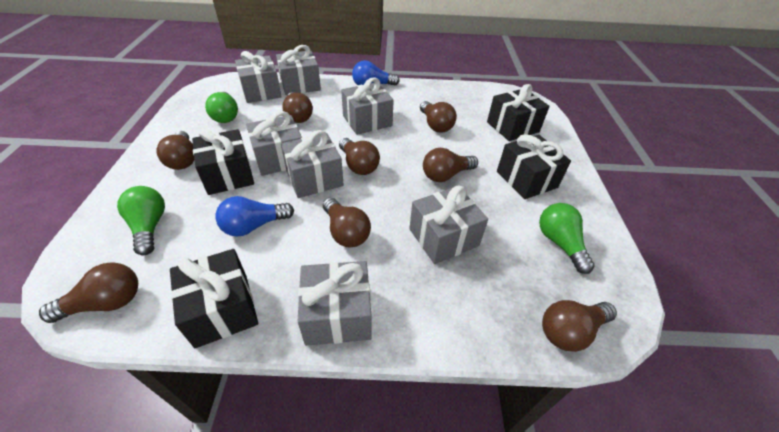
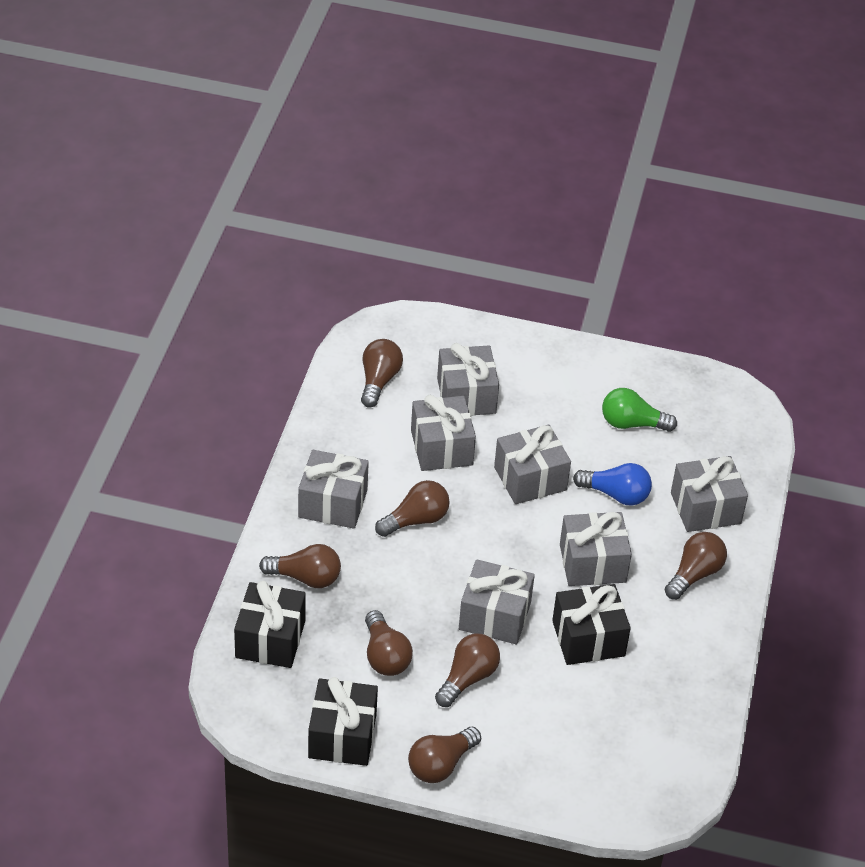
black gift: [170,249,258,348] [192,128,254,195] [487,84,550,141] [497,134,571,199] = 4 -> [234,581,306,668] [308,677,378,766] [552,584,631,665] = 3
blue light bulb: [216,196,294,237] [352,60,400,86] = 2 -> [573,463,652,505] = 1
brown light bulb: [39,263,138,323] [156,131,194,170] [282,92,313,123] [323,198,371,247] [339,138,380,175] [420,101,457,133] [423,148,478,182] [542,300,617,352] = 8 -> [259,544,341,588] [361,339,403,408] [365,610,413,676] [375,480,450,537] [408,727,481,783] [435,633,500,707] [665,532,727,600] = 7
green light bulb: [117,186,165,255] [205,92,238,123] [539,203,594,274] = 3 -> [602,388,677,432] = 1

